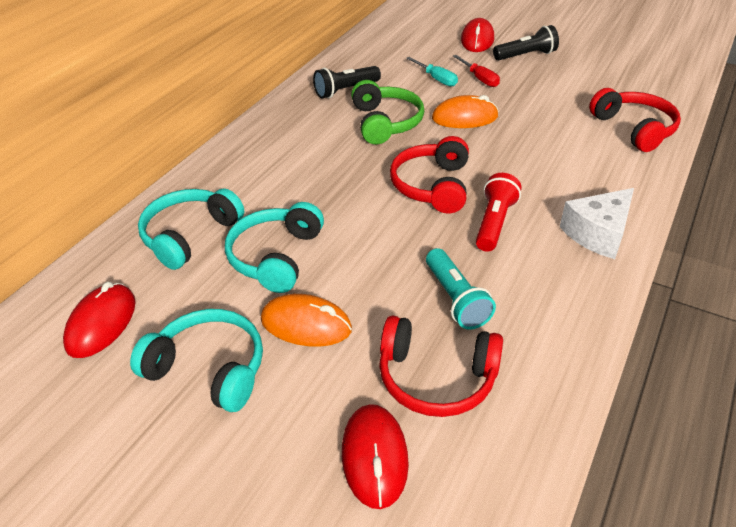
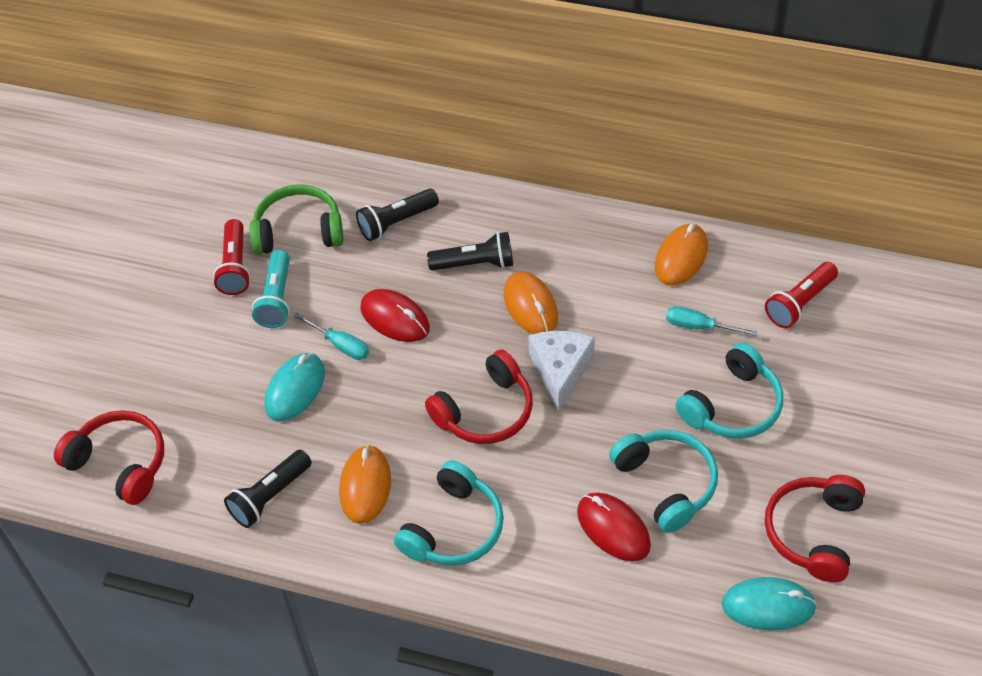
black flashlight: [313,66,381,98] [493,25,559,60] = 2 -> [224,450,312,528] [356,189,439,241] [427,232,513,271] = 3
orange mouse: [261,294,352,347] [432,95,499,128] = 2 -> [339,444,391,524] [504,271,558,334] [655,224,708,286] = 3
red flashlight: [476,173,521,252] = 1 -> [213,219,251,295] [765,262,838,328] = 2
red mouse: [63,282,136,358] [342,404,409,509] [461,18,494,52] = 3 -> [360,289,430,342] [577,493,651,561] = 2
red screwdriver: [453,55,500,87] = 1 -> none = 0
turquoise mouse: none = 0 -> [265,353,325,421] [722,577,817,630] = 2
turquoise screwdriver: [406,57,458,87] = 1 -> [293,313,369,360] [666,306,757,336] = 2

